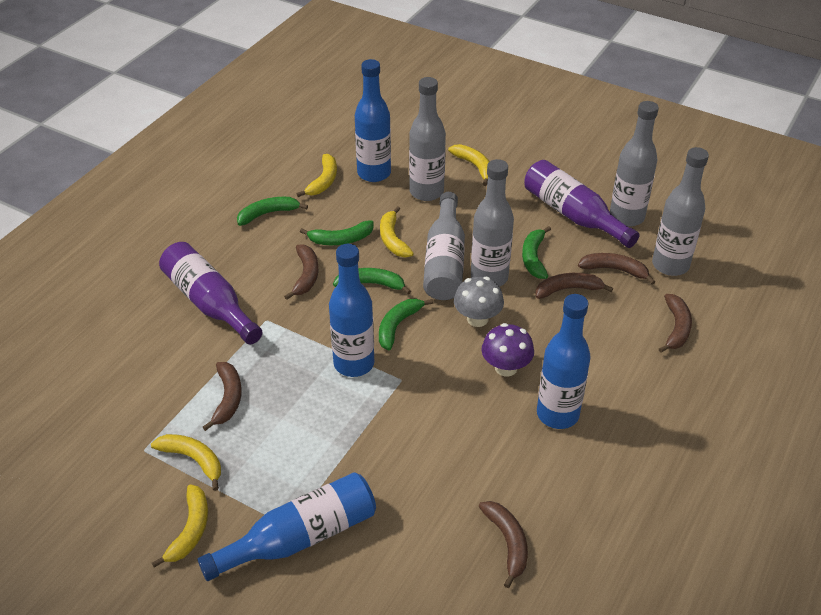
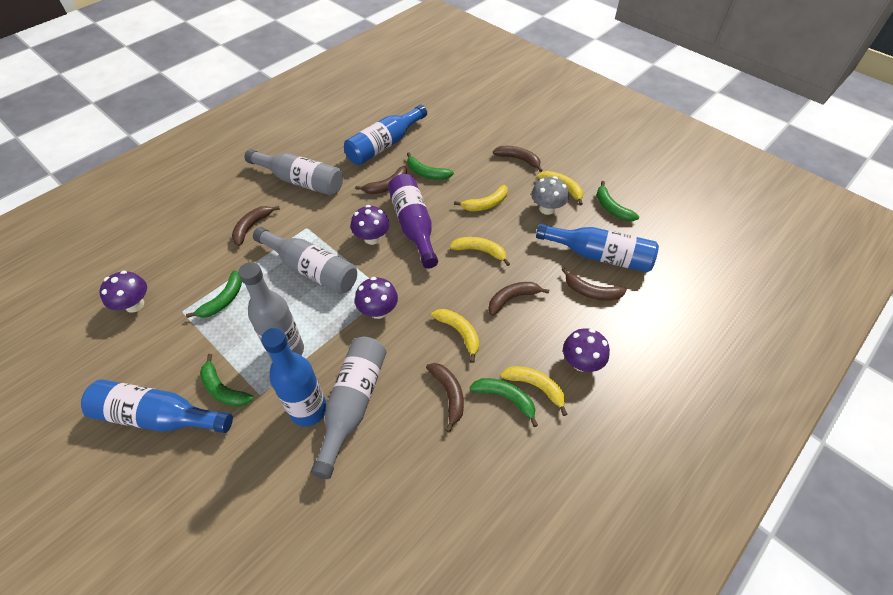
grey bottle: [409,77,446,201] [423,192,465,300] [471,159,514,287] [610,101,659,227] [652,147,709,276] = 5 -> [238,262,304,360] [245,149,343,196] [253,227,357,294] [311,337,386,479] = 4
purple bottle: [159,242,263,344] [524,160,640,248] = 2 -> [388,174,438,269] = 1
purple mushroom: [482,323,534,376] = 1 -> [99,270,147,313] [351,205,390,245] [355,277,398,319] [563,328,610,372] = 4

